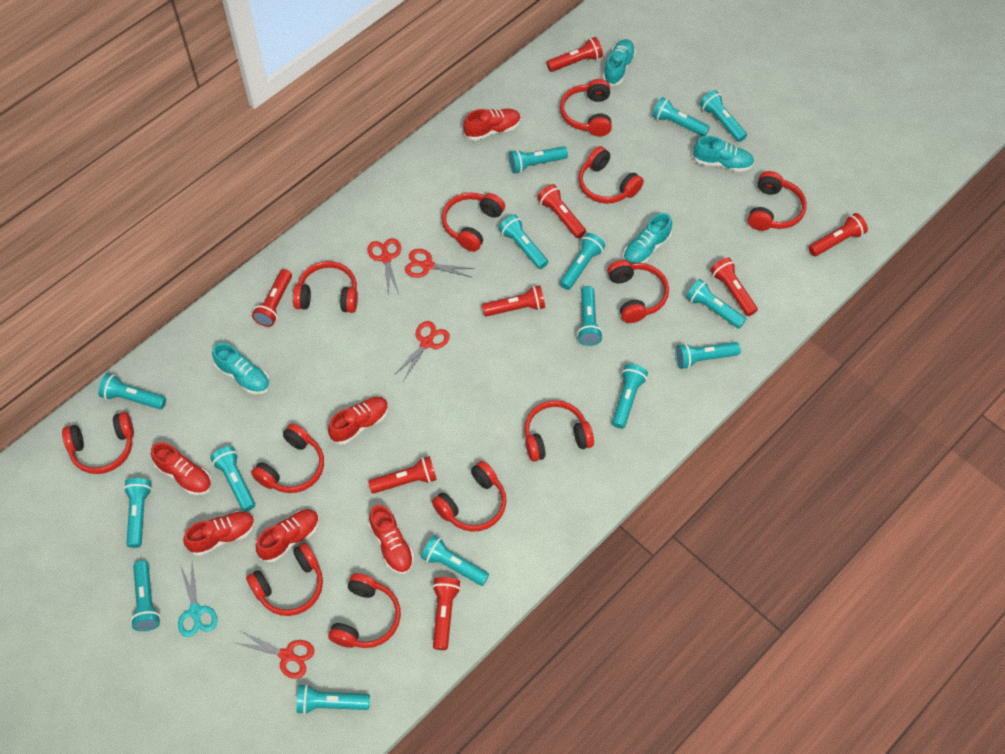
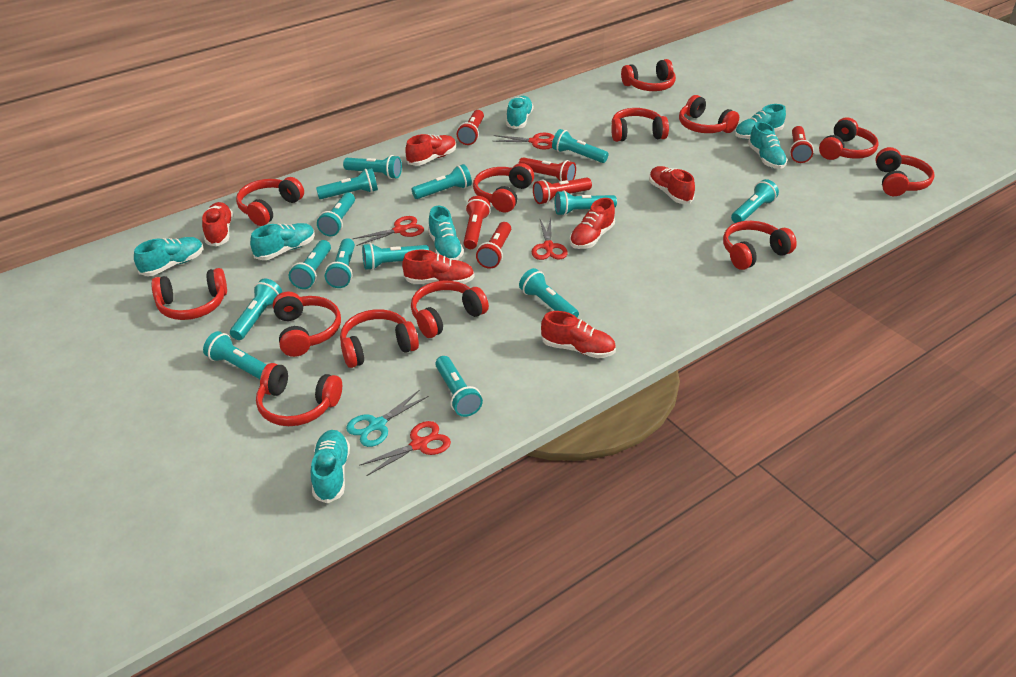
red flashlight: [252,269,292,327] [368,456,437,494] [432,577,461,650] [482,285,545,317] [537,184,586,238] [546,37,603,72] [710,257,758,316] [808,213,868,256] = 8 -> [457,110,484,145] [464,196,491,249] [476,222,511,269] [518,157,576,181] [533,177,592,204] [789,126,814,163] = 6
red headphones: [62,412,134,474] [246,543,323,616] [251,423,324,493] [293,261,358,313] [328,573,401,648] [432,461,507,532] [442,192,505,252] [524,400,594,462] [560,79,612,136] [578,146,644,204] [608,260,669,323] [748,171,807,231] = 12 -> [151,268,227,320] [236,177,304,226] [256,363,342,426] [273,291,341,357] [340,309,419,368] [411,281,489,338] [473,163,534,213] [611,108,669,142] [621,59,676,91] [679,95,739,133] [723,221,797,270] [819,117,879,160] [875,147,935,196] = 13
turquoise flashlight: [98,374,166,409] [123,478,152,548] [131,560,160,631] [210,446,255,512] [296,684,370,715] [421,535,489,586] [499,215,548,269] [508,146,568,173] [560,233,605,290] [577,286,603,346] [612,364,648,429] [652,97,710,137] [675,342,741,369] [686,279,746,329] [700,90,747,142] = 15 -> [203,331,267,379] [230,279,282,340] [289,240,331,289] [316,168,378,199] [317,193,355,236] [325,238,355,288] [343,155,402,179] [362,243,429,270] [412,164,472,199] [435,356,483,417] [519,268,579,318] [552,129,608,163] [555,190,617,216] [731,179,779,223] = 14
turquoise shoe: [212,343,270,394] [603,39,636,86] [623,213,672,263] [692,136,754,172] = 4 -> [134,237,203,276] [250,223,315,260] [311,430,350,504] [428,206,464,260] [506,96,534,129] [735,104,786,139] [748,122,787,169] = 7

